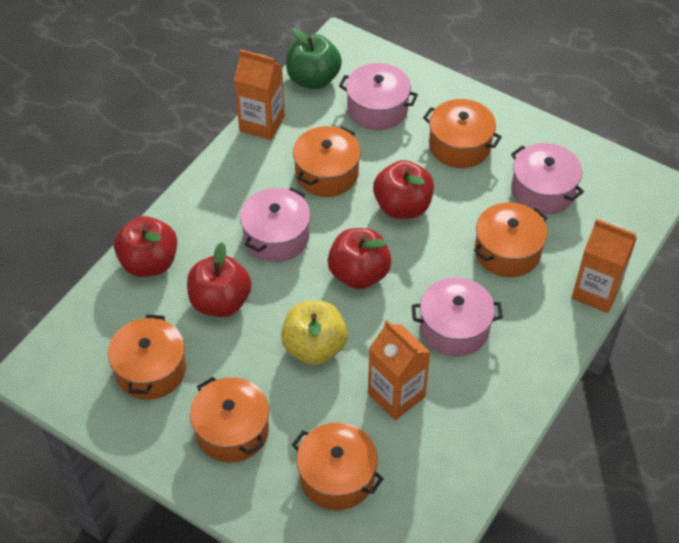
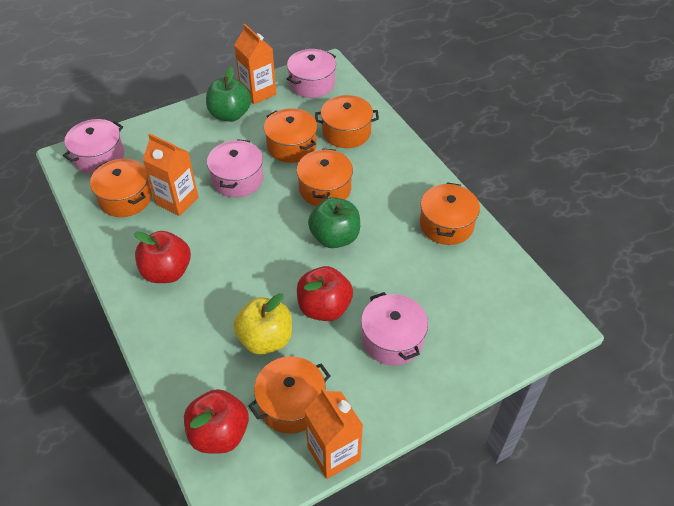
green apple: [286,28,342,89] = 1 -> [206,67,251,122] [308,197,360,248] = 2
red apple: [114,216,177,277] [187,242,252,317] [328,228,392,289] [373,160,434,219] = 4 -> [134,231,191,283] [184,389,249,454] [297,266,353,321] = 3

